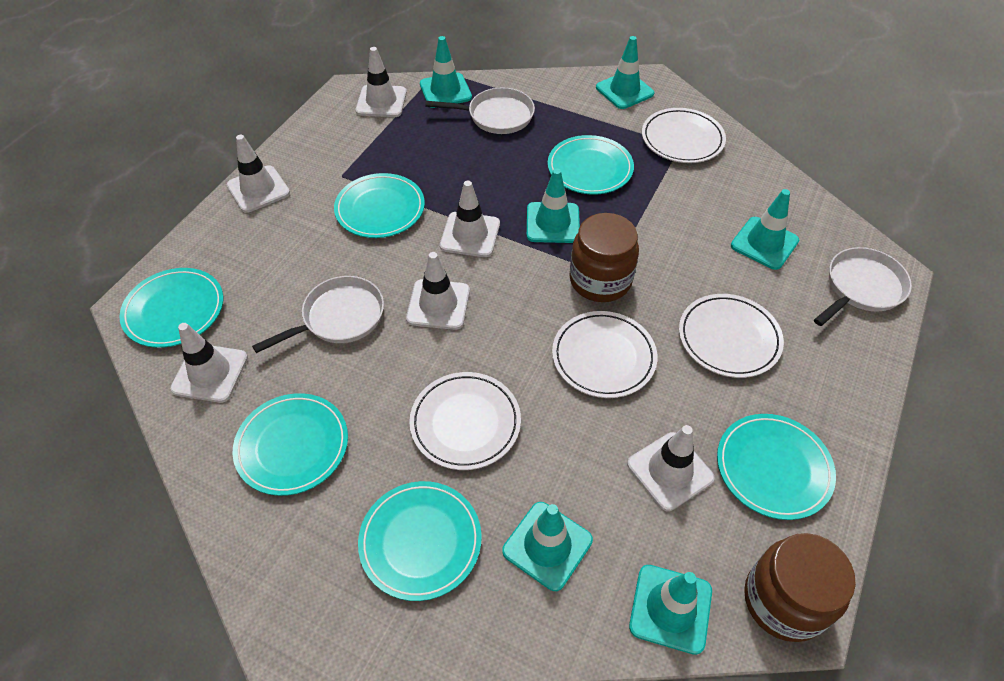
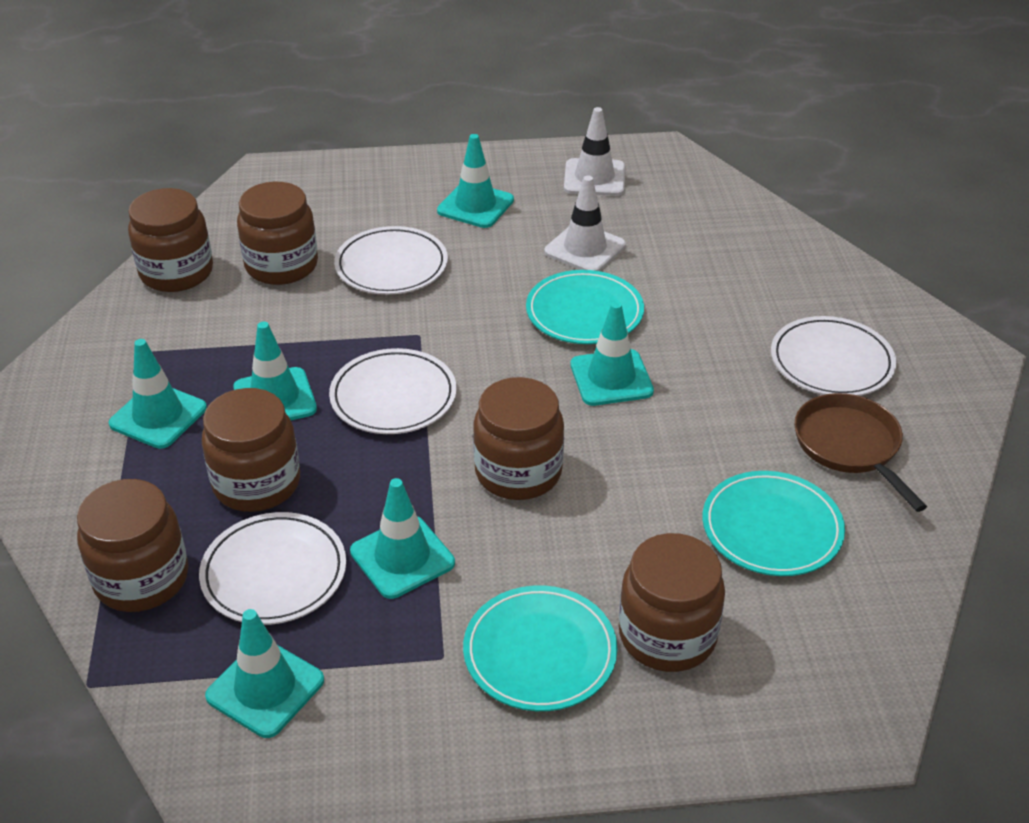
brown jar: [569,213,639,302] [744,533,856,642] = 2 -> [77,479,188,612] [128,188,213,292] [202,388,300,512] [237,182,318,285] [473,377,564,500] [619,533,725,672] = 6
brown pan: none = 0 -> [794,393,927,512] = 1
turquoise plate: [120,268,224,348] [233,393,348,496] [334,173,425,238] [358,481,482,601] [548,135,634,195] [717,414,836,520] = 6 -> [463,585,617,711] [526,270,644,344] [702,471,845,576] = 3
white pan: [252,276,384,353] [425,88,535,134] [814,247,912,326] = 3 -> none = 0
white traffic cone: [170,323,248,403] [227,135,290,213] [356,47,407,117] [406,252,470,330] [440,181,500,257] [627,425,714,511] = 6 -> [544,176,626,271] [564,107,625,196] = 2

